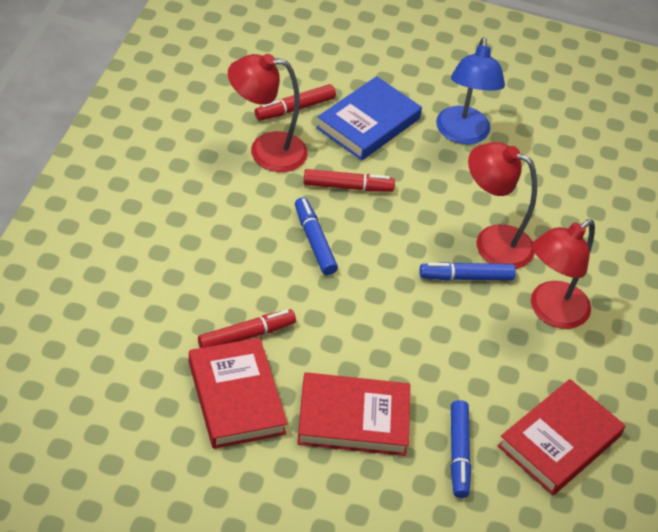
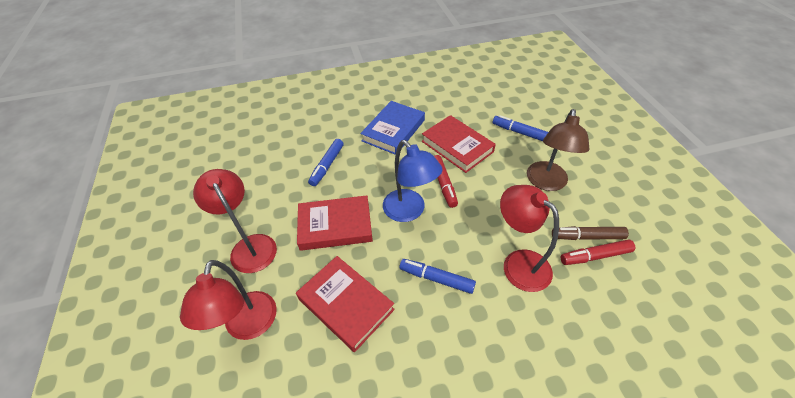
brown lamp: none = 0 -> [527,109,589,191] = 1
brown marker: none = 0 -> [552,226,629,240] = 1
red marker: [198,309,296,348] [255,84,336,121] [303,169,395,192] = 3 -> [434,155,458,208] [561,240,635,265] = 2

